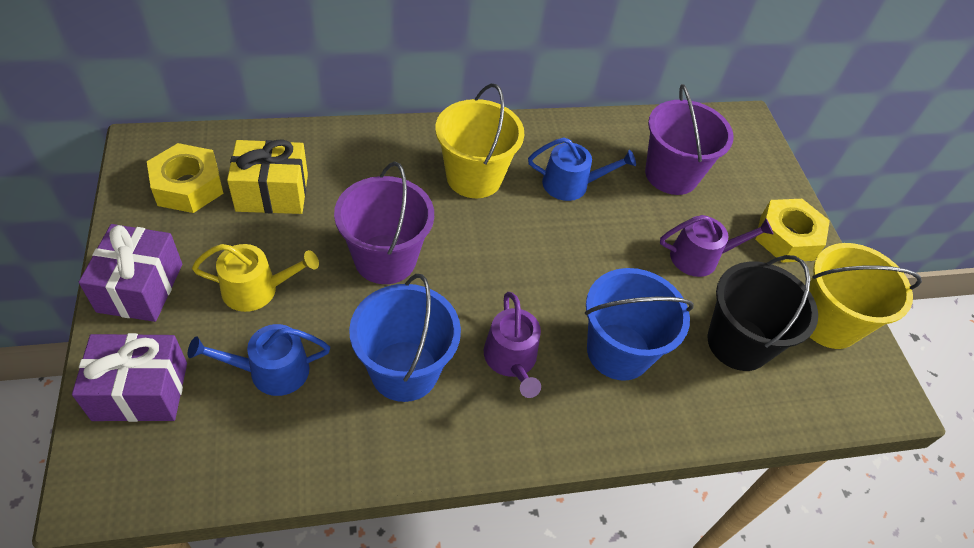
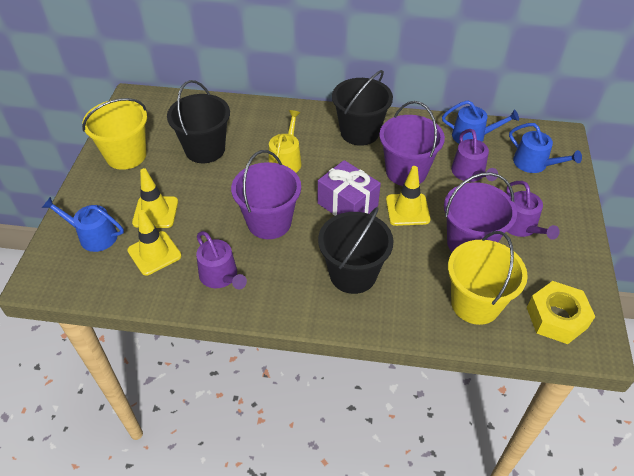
black bucket: [707,255,818,371] = 1 -> [167,80,230,163] [318,207,394,294] [332,70,393,146] = 3
blue bucket: [349,274,461,402] [585,268,694,381] = 2 -> none = 0
blue watering can: [188,324,330,396] [528,137,636,201] = 2 -> [42,197,124,252] [442,100,519,144] [509,123,582,173] = 3
purple bucket: [334,162,434,284] [645,84,734,195] = 2 -> [231,150,301,239] [379,101,445,186] [444,172,517,252] = 3
purple gift: [72,333,187,422] [79,224,182,322] = 2 -> [318,160,381,216] = 1
purple watering can: [484,292,541,398] [660,215,774,277] = 2 -> [196,231,247,289] [451,129,498,182] [506,181,560,240] = 3
yellow gift: [227,140,308,214] = 1 -> none = 0
yellow nut: [147,143,224,213] [755,199,830,263] = 2 -> [527,281,595,344] = 1
yellow traffic cone: none = 0 -> [127,210,182,276] [132,168,178,228] [386,166,430,226] = 3

